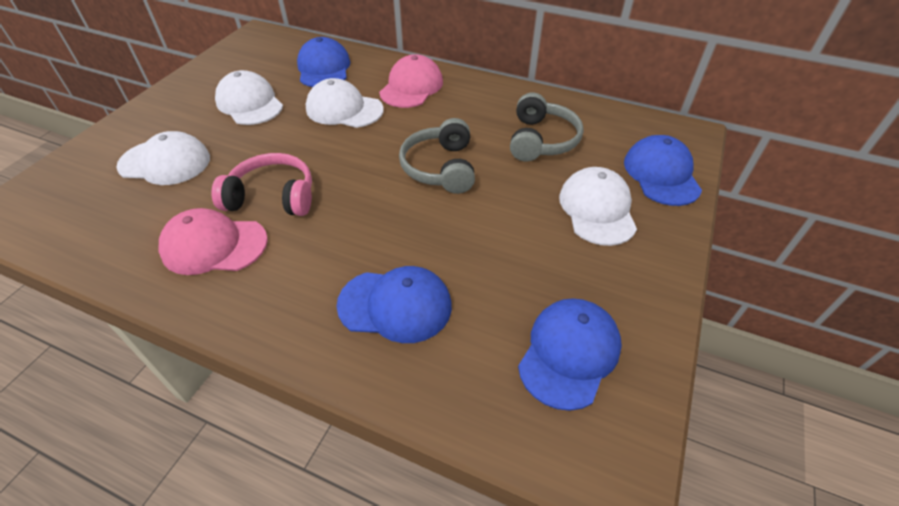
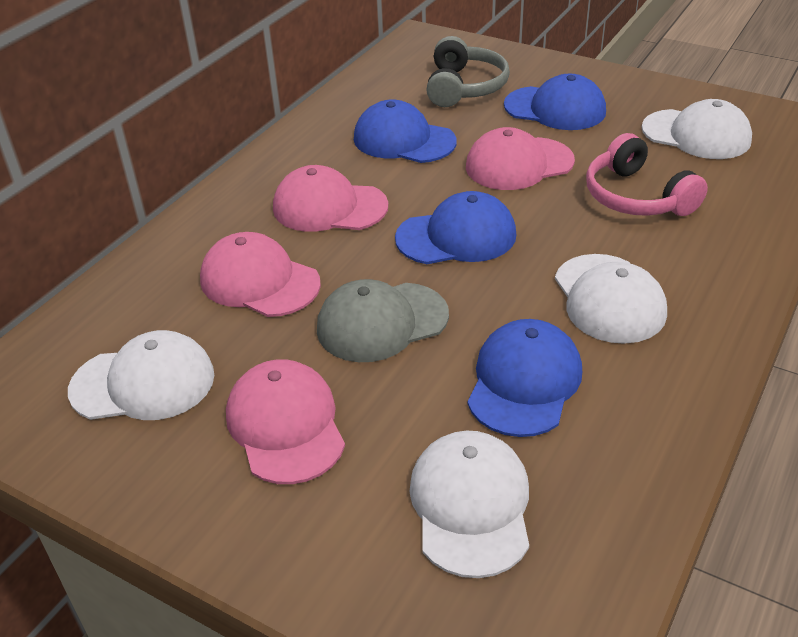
grey cap: none = 0 -> [317,279,449,362] = 1
grey headphones: [399,118,475,194] [510,93,584,162] = 2 -> [427,36,510,107] = 1
pink cap: [158,208,268,275] [379,54,443,108] = 2 -> [200,232,321,317] [226,359,345,484] [273,165,388,232] [466,127,575,190] = 4

